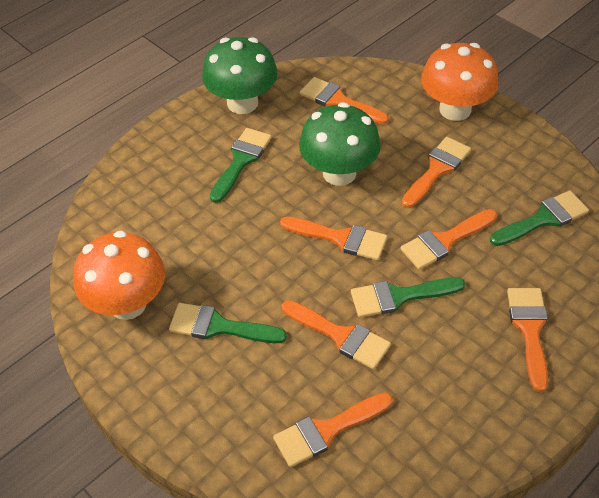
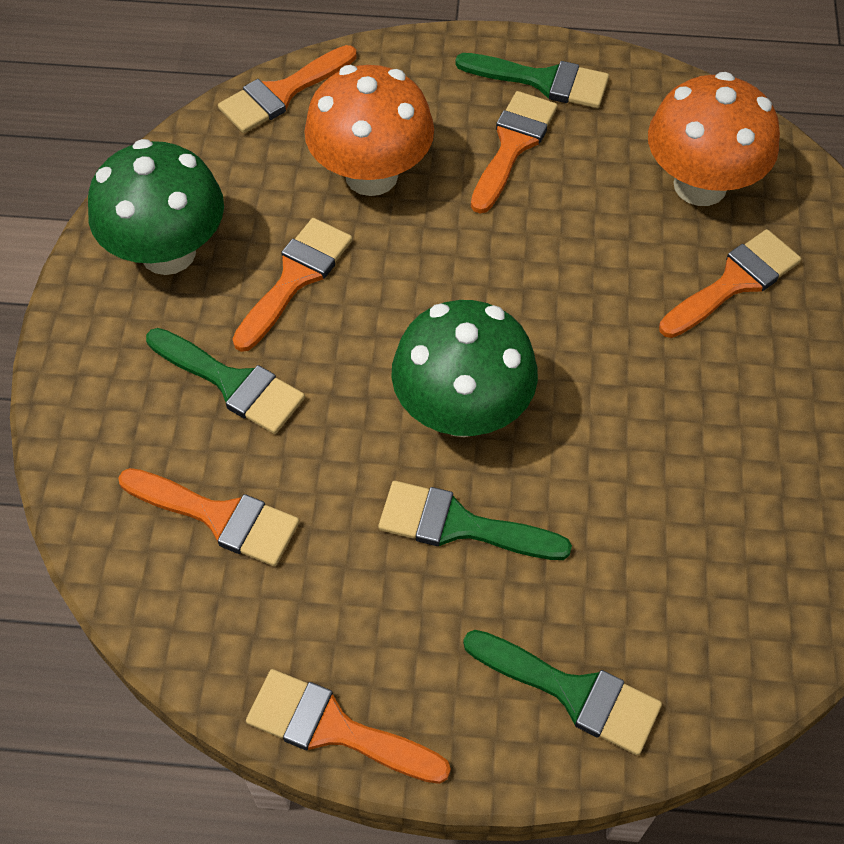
orange brush: [273,392,393,467] [280,217,387,260] [282,300,391,369] [300,77,389,124] [400,209,497,270] [402,137,471,208] [507,288,548,392] = 7 -> [118,468,300,566] [218,45,357,133] [232,218,352,352] [246,669,451,784] [471,91,558,214] [659,229,801,338] = 6

